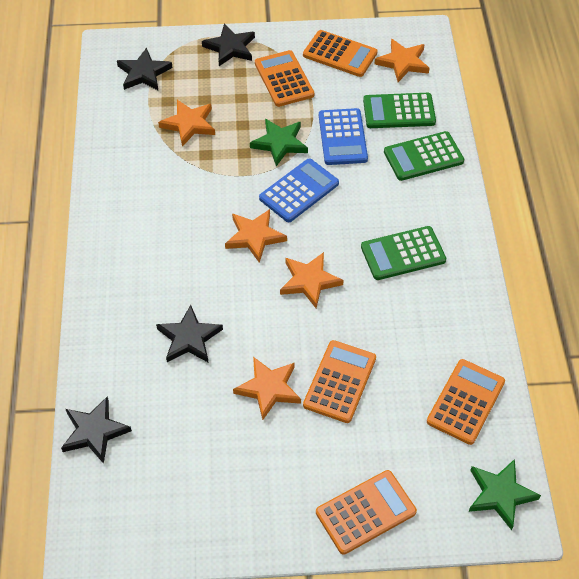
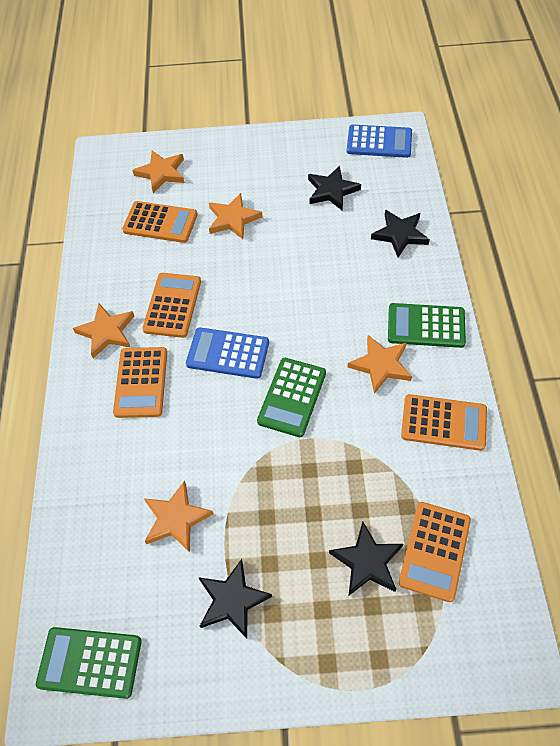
green star: [250,119,308,166] [469,459,541,530] = 2 -> none = 0

